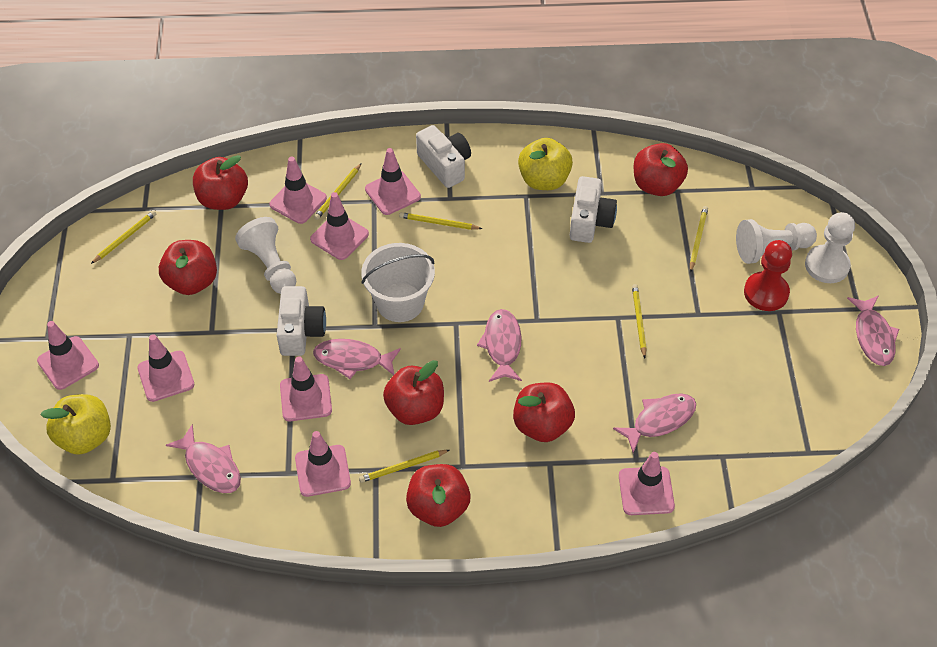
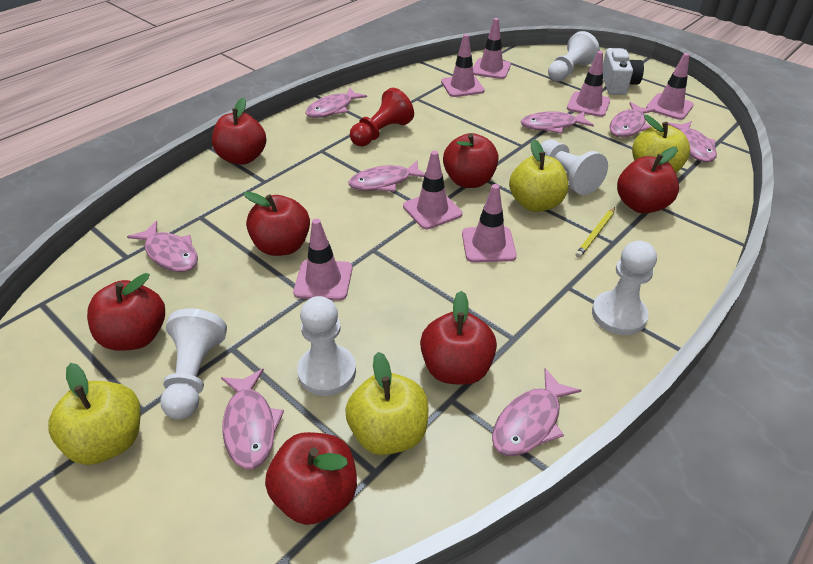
pink fish: [166,424,241,493] [313,339,401,379] [477,309,522,382] [613,393,696,453] [847,295,899,366] = 5 -> [127,221,198,272] [221,369,284,469] [305,88,367,118] [348,161,425,192] [492,368,582,456] [521,111,594,134] [609,102,655,137] [668,121,717,162] = 8
pink traffic cone: [37,321,99,390] [137,334,194,402] [269,157,327,224] [280,356,332,421] [295,431,351,497] [310,192,369,260] [365,148,421,215] [619,452,675,515] = 8 -> [293,219,352,301] [403,151,462,229] [441,34,485,97] [462,184,517,263] [473,18,511,79] [567,51,610,117] [646,53,694,120] = 7
red apple: [159,240,217,295] [193,155,248,210] [383,360,444,425] [406,464,471,527] [513,382,575,442] [634,143,688,196] = 6 -> [87,273,165,351] [212,98,266,165] [243,191,310,256] [265,432,357,525] [420,291,497,385] [443,133,499,188] [617,147,679,214] = 7
white bucket: [361,243,435,322] = 1 -> none = 0
white camera: [277,286,326,356] [416,125,471,188] [570,176,617,243] = 3 -> [603,48,644,95] = 1
white pawn: [235,217,296,294] [736,219,817,264] [805,212,855,283] = 3 -> [160,309,227,420] [297,296,356,396] [541,139,608,195] [548,31,600,82] [592,241,657,335] = 5
yellow apple: [40,394,111,455] [518,138,573,190] = 2 -> [48,363,141,465] [345,352,428,455] [509,139,568,212] [632,115,690,173] = 4
yellow pencil: [91,210,157,264] [314,163,362,220] [359,450,449,483] [399,212,482,230] [632,284,646,358] [690,206,708,272] = 6 -> [576,207,615,258] = 1

